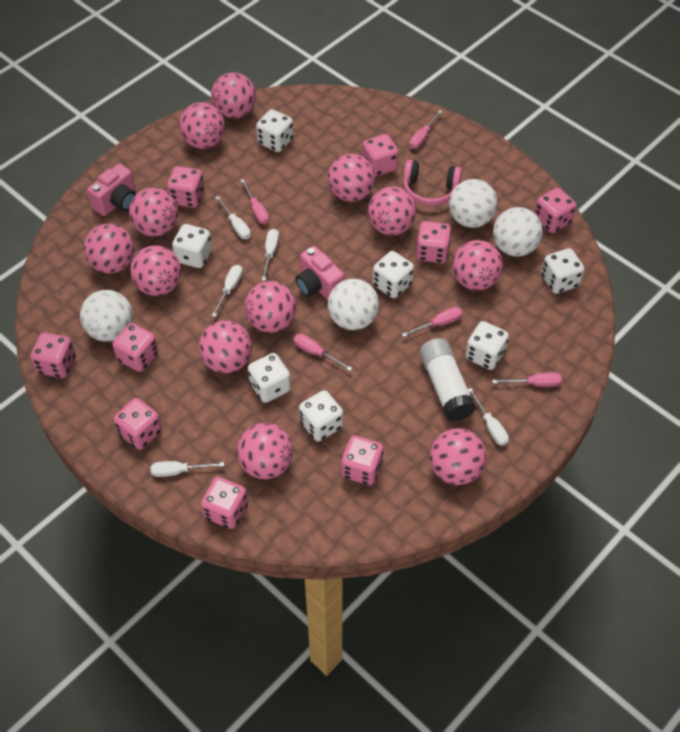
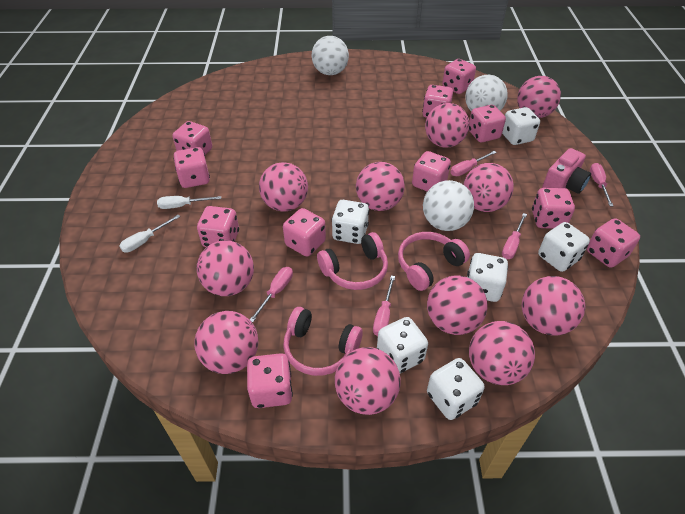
pink ball: [84,224,134,273] [129,188,178,237] [130,245,181,296] [179,102,225,149] [199,321,252,373] [211,72,256,118] [237,423,293,479] [245,281,296,333] [328,154,375,202] [368,187,416,235] [430,428,486,485] [452,240,503,290] = 12 -> [194,311,258,374] [197,240,254,296] [259,162,308,212] [335,347,401,415] [356,162,405,211] [425,103,469,147] [427,276,488,335] [463,163,514,212] [469,321,535,385] [517,76,561,118] [522,276,585,336] = 11
pink camera: [87,164,136,216] [296,246,344,300] = 2 -> [542,148,591,194] = 1
pink dice: [30,332,76,378] [112,323,158,372] [114,398,162,450] [167,166,204,208] [201,477,248,529] [341,436,384,485] [362,134,399,176] [416,221,452,263] [534,188,576,233] = 9 -> [173,121,212,155] [173,147,210,188] [197,206,239,247] [247,353,293,408] [283,208,326,257] [412,151,451,191] [422,85,453,118] [442,59,476,94] [469,105,506,142] [532,188,575,229] [587,218,640,268] = 11
pink headphones: [403,160,462,206] = 1 -> [283,307,363,376] [317,232,388,290] [398,232,470,291] = 3
white ball: [80,290,133,342] [328,279,379,330] [449,179,497,228] [493,207,543,257] = 4 -> [312,36,349,75] [423,180,474,231] [465,75,508,112] = 3
white dice: [172,224,212,268] [248,353,291,403] [256,109,294,152] [299,390,343,442] [373,251,414,298] [465,321,509,370] [541,248,584,294] = 7 -> [332,200,369,244] [377,317,428,374] [427,358,484,420] [467,253,508,302] [502,107,540,145] [538,222,590,272] = 6
white glue stick: [419,338,476,421] = 1 -> none = 0
white screwdriver: [151,461,224,477] [212,265,243,317] [215,196,251,239] [262,229,279,281] [468,388,509,446] = 5 -> [119,215,180,253] [157,196,221,209] = 2

